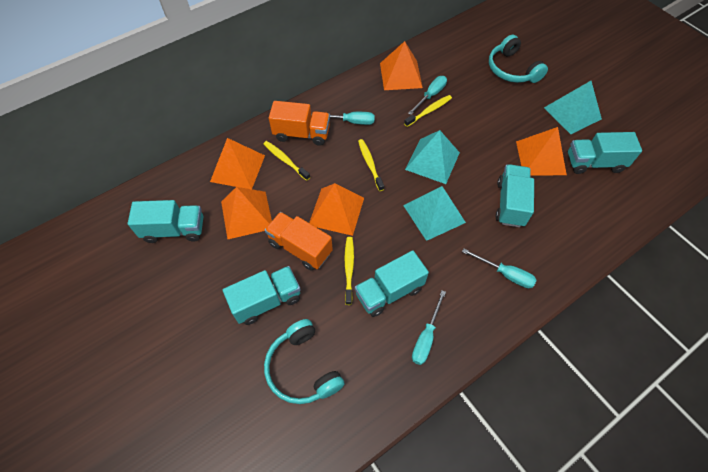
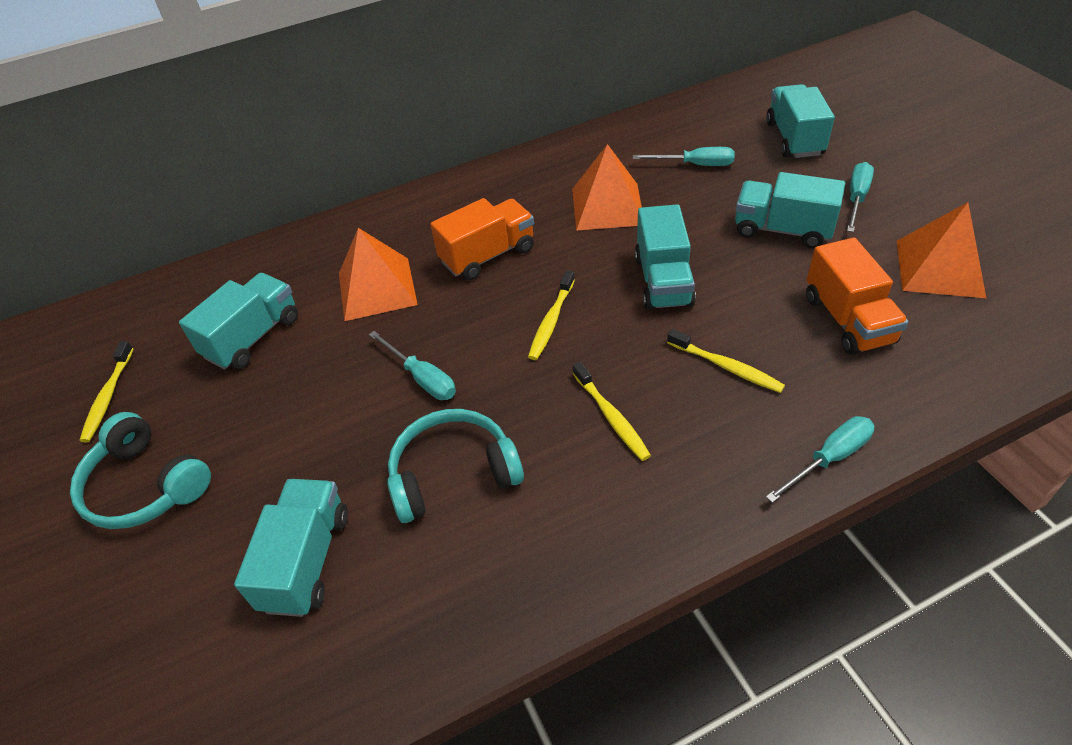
orange pyramid: [210,138,265,189] [221,187,272,240] [309,183,364,236] [380,41,423,90] [516,127,567,175] = 5 -> [339,228,418,321] [572,144,642,231] [897,202,986,298] = 3
turquoise pyramid: [403,186,466,241] [405,130,460,184] [544,81,602,134] = 3 -> none = 0

